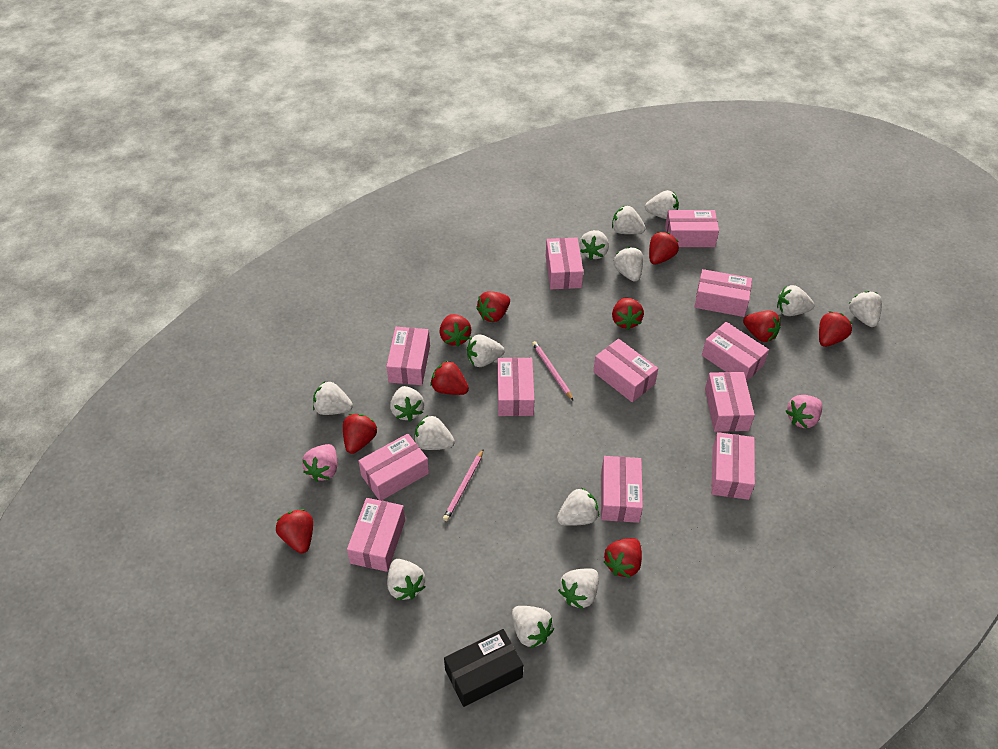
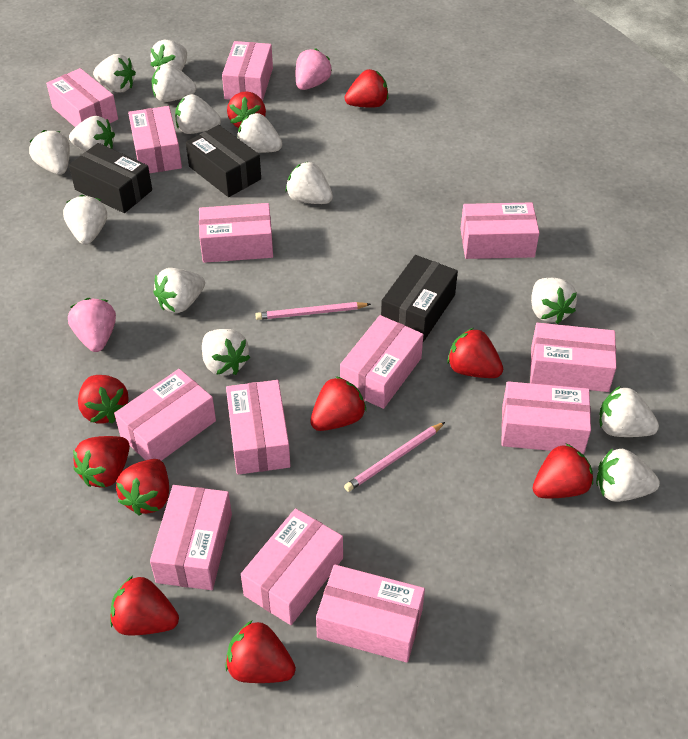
black box: [444,629,523,707] = 1 -> [69,143,152,213] [186,125,261,197] [381,255,458,342] = 3
pink box: [347,498,405,572] [358,434,429,501] [386,327,430,385] [497,357,535,416] [546,237,583,289] [593,339,658,402] [601,456,643,523] [665,210,719,247] [694,269,752,317] [702,322,769,382] [705,372,755,432] [711,432,755,500] = 12 -> [46,68,118,127] [114,369,216,461] [128,106,182,173] [150,485,232,590] [199,203,273,263] [222,41,273,101] [226,380,290,475] [241,508,343,625] [316,565,425,663] [340,315,423,409] [461,202,540,259] [501,381,591,454] [530,323,616,392] = 13

